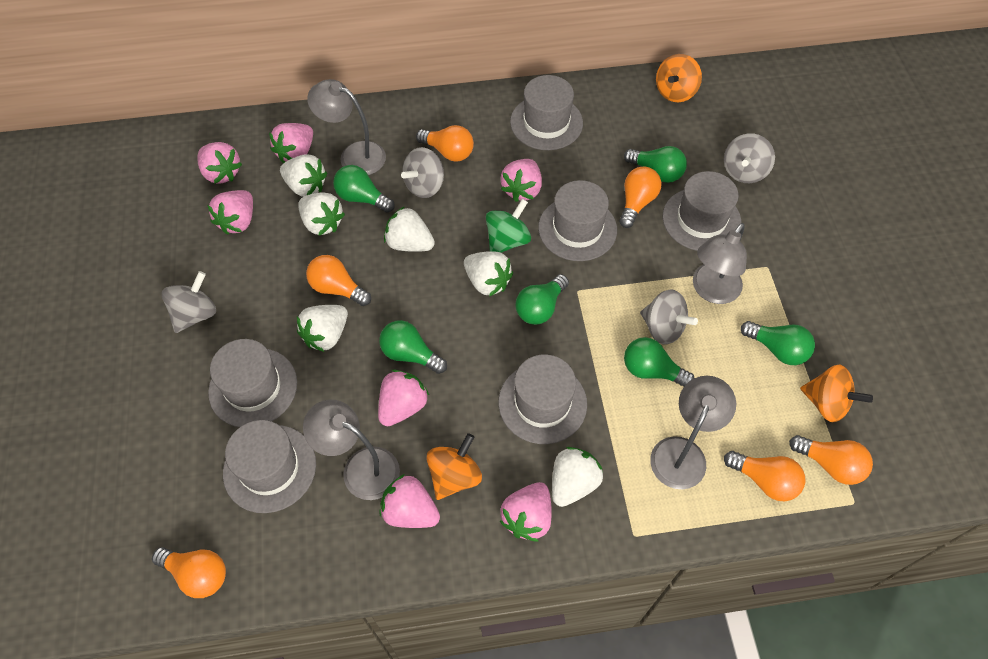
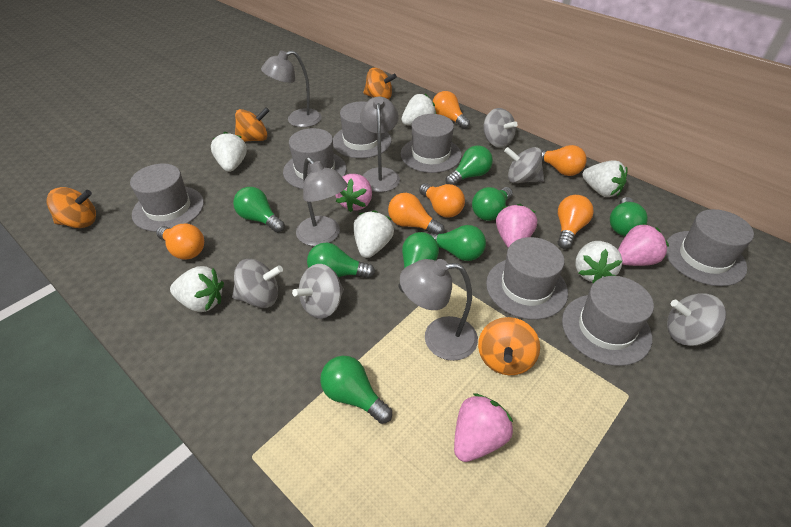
green light bulb: [333,165,395,213] [379,320,447,374] [516,274,569,325] [624,146,687,183] [624,337,694,387] [741,321,815,365] = 6 -> [233,187,285,233] [307,243,375,278] [320,356,392,424] [399,232,439,293] [428,225,486,261] [446,146,493,185] [472,187,513,221] [610,197,648,236] = 8
green spinning top: [486,199,531,253] = 1 -> none = 0
grey hat: [208,339,297,427] [223,420,316,513] [498,355,587,444] [510,75,583,150] [538,180,617,261] [663,171,741,251] = 6 -> [130,164,204,232] [283,128,347,189] [333,101,391,158] [401,114,462,173] [486,237,568,320] [562,276,654,366] [666,209,754,286] = 7
grey spinning top: [162,271,216,333] [401,147,444,198] [640,289,698,344] [724,133,775,183] = 4 -> [232,259,283,308] [292,264,344,319] [483,108,517,148] [504,147,544,183] [667,293,726,346] = 5
orange spinning top: [426,433,482,500] [656,54,702,102] [800,365,873,423] = 3 -> [46,187,96,228] [235,107,270,142] [363,68,397,100] [478,317,540,375] = 4
pink strawberry: [198,142,242,184] [207,190,253,235] [269,123,313,163] [378,370,429,426] [379,474,440,528] [500,482,552,542] [501,159,542,202] = 7 -> [336,174,372,212] [454,393,513,462] [496,204,537,248] [618,224,669,266] = 4

